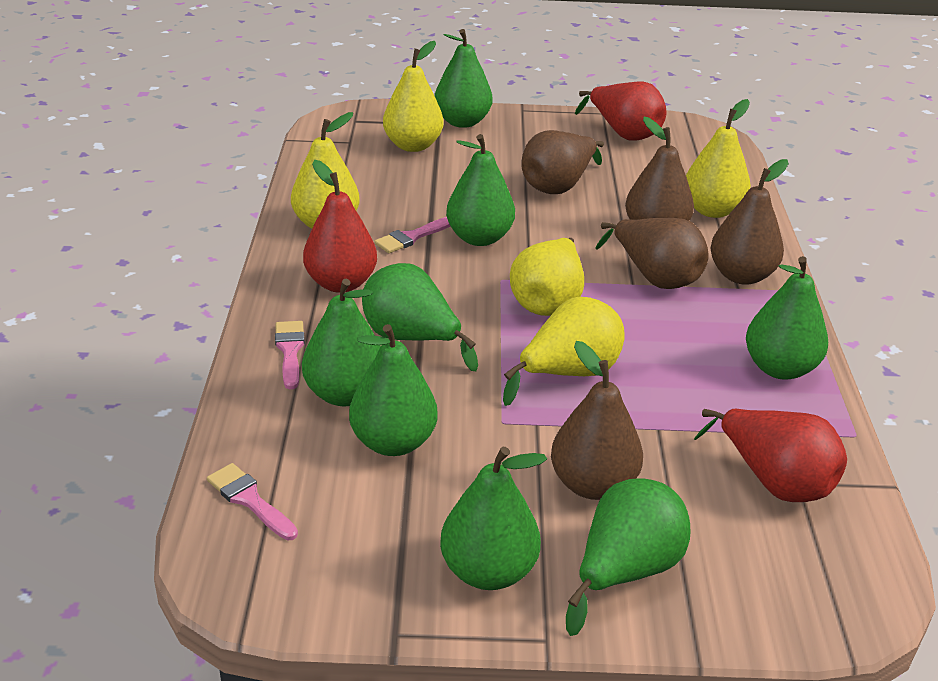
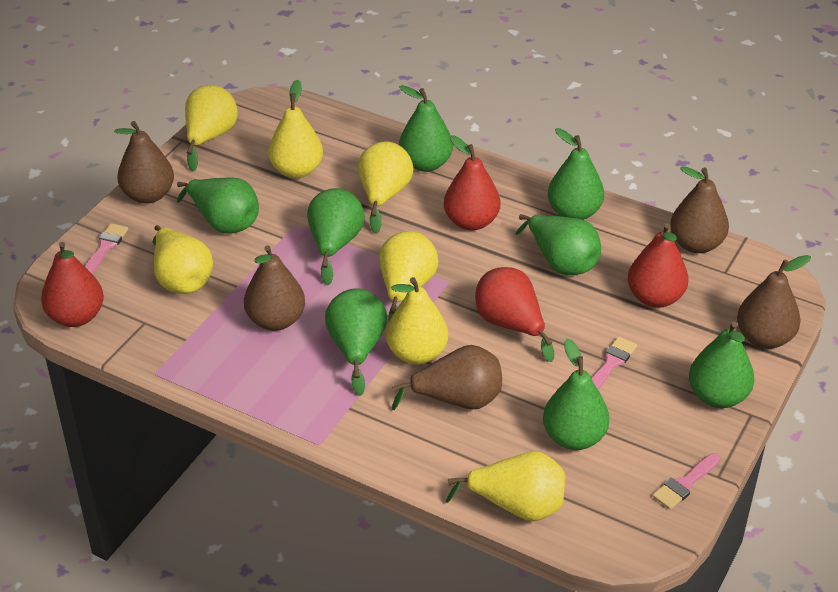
red pear: [303,160,377,293] [575,81,667,141] [694,409,847,502] = 3 -> [41,242,104,327] [444,136,500,231] [475,267,554,362] [628,223,688,308] = 4
yellow pear: [291,112,360,229] [383,41,444,152] [503,297,625,406] [510,238,584,316] [686,99,751,218] = 5 -> [153,225,213,294] [185,85,237,172] [268,79,323,178] [358,141,413,234] [379,231,438,321] [386,277,448,364] [446,452,565,521] = 7

